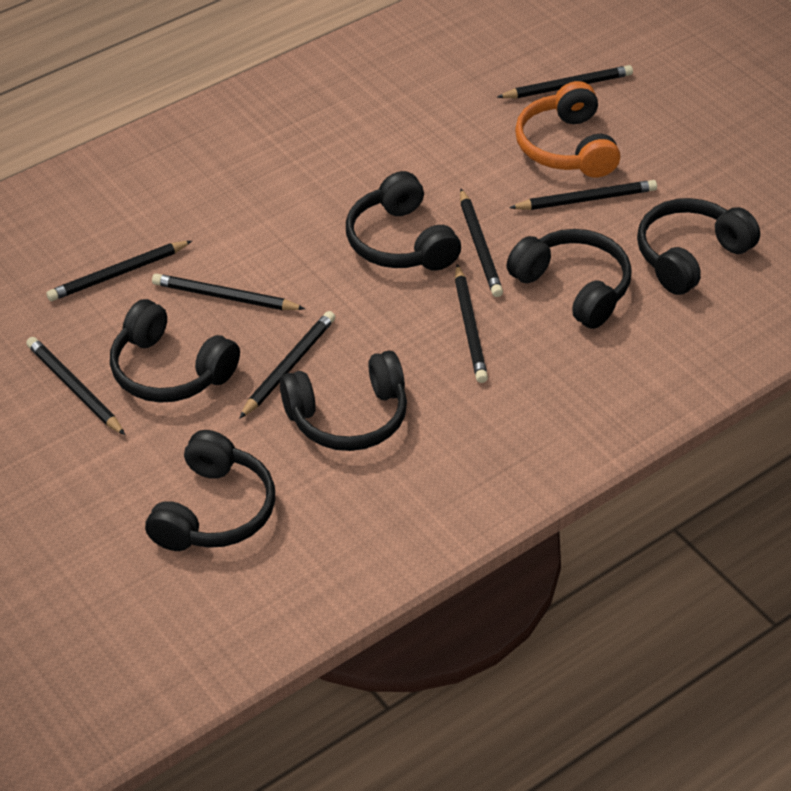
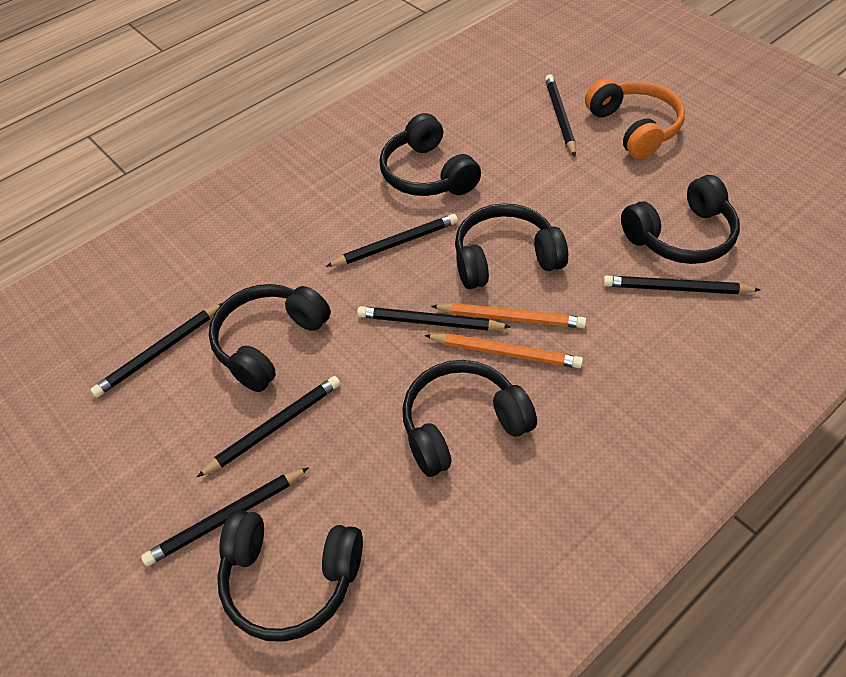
black pencil: [26,337,125,435] [46,241,192,301] [152,274,305,310] [239,311,335,419] [455,264,488,383] [460,189,503,297] [497,65,633,98] [509,180,657,210] = 8 -> [90,303,222,397] [141,467,309,566] [197,376,340,477] [326,214,458,267] [357,306,511,331] [545,74,576,156] [603,276,761,294] = 7
orange pencil: none = 0 -> [424,333,583,368] [431,303,586,328] = 2

